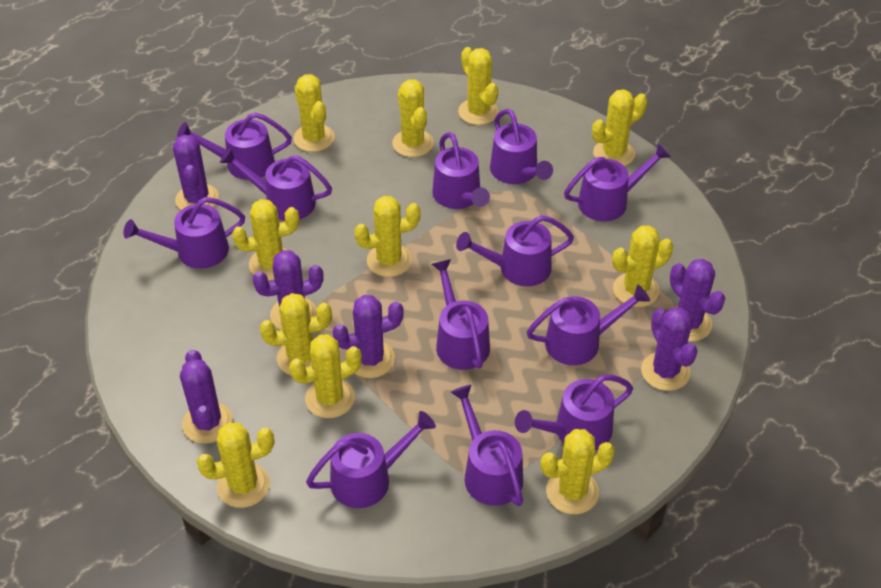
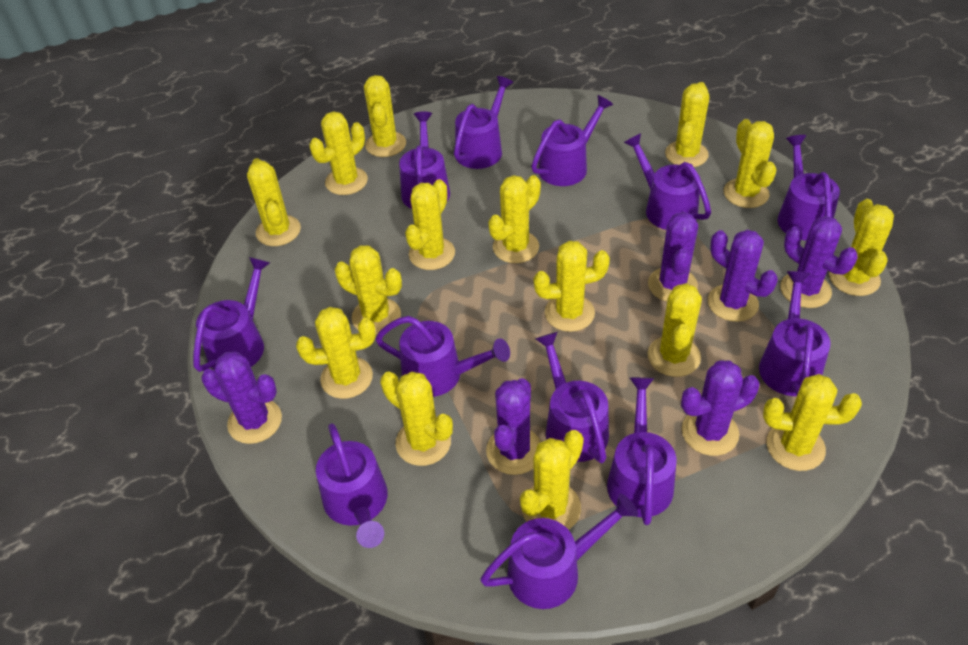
yellow cactus: [197,423,274,508] [232,199,299,281] [260,293,332,375] [289,334,362,418] [293,74,335,152] [354,196,421,277] [392,79,434,157] [458,47,499,125] [541,429,615,514] [592,89,647,166] [612,225,673,307] = 11 -> [247,158,301,246] [296,307,376,399] [309,111,368,195] [335,245,402,335] [364,75,406,157] [380,371,453,466] [405,179,455,270] [488,175,541,263] [520,430,584,530] [534,241,610,332] [647,283,702,377] [665,82,709,167] [723,119,777,208] [763,374,862,471] [829,199,894,296] = 15

